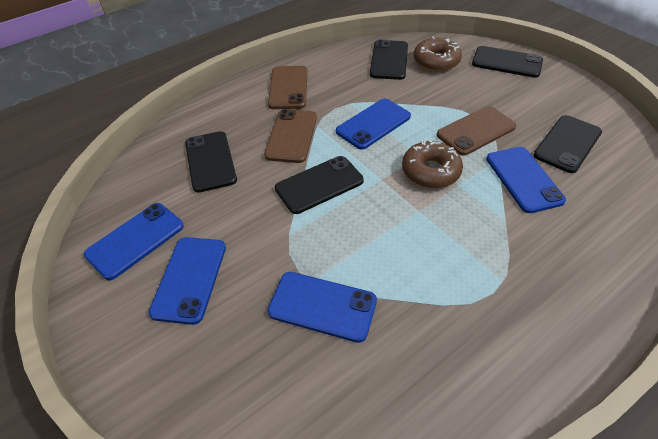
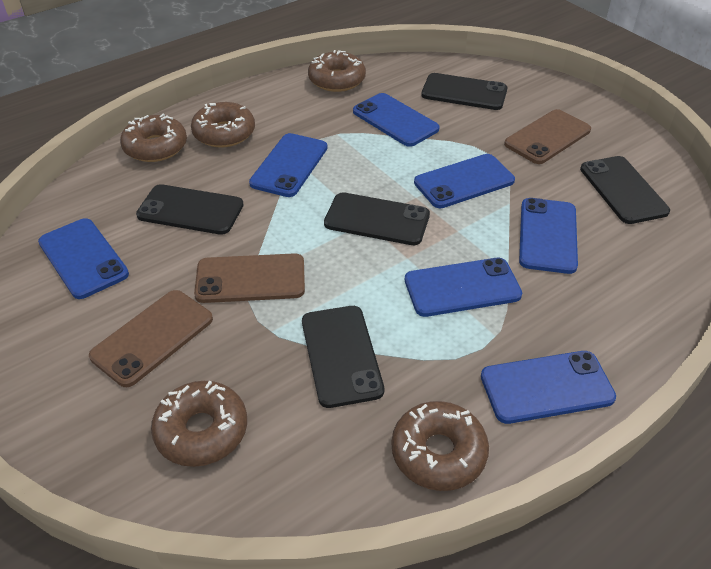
blue phone: [84,203,184,280] [149,237,226,325] [267,272,377,343] [336,99,411,150] [486,147,566,213] = 5 -> [38,218,129,299] [249,133,327,197] [353,93,440,147] [405,258,522,317] [414,154,515,208] [481,351,616,424] [519,198,578,274] = 7
brown donut: [402,139,463,188] [414,37,462,72] = 2 -> [120,114,187,162] [151,381,247,467] [191,102,255,148] [308,50,366,92] [391,401,489,491] = 5

